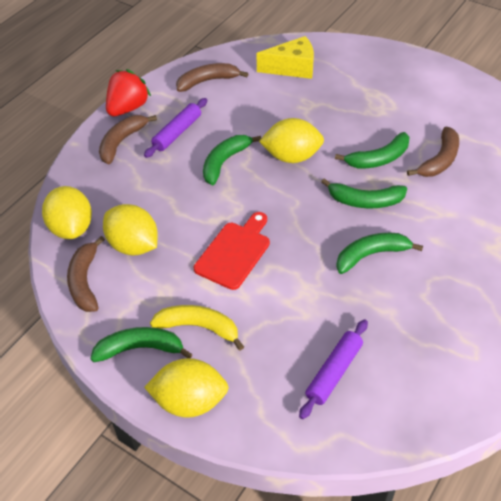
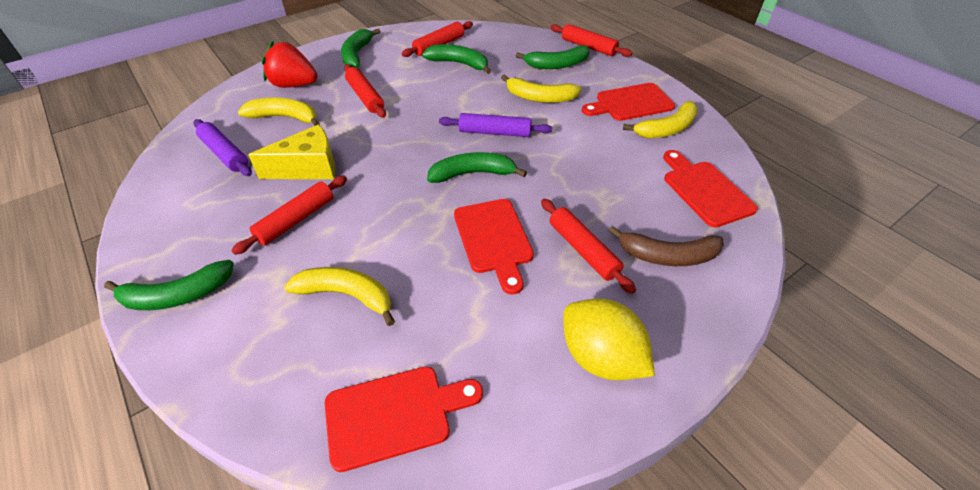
brown banana: [67,236,105,312] [99,115,157,164] [176,63,248,92] [407,127,459,177] = 4 -> [608,226,724,266] = 1
red cutting board: [194,212,270,290] = 1 -> [325,367,483,472] [454,199,534,295] [582,83,675,121] [663,150,758,227] = 4
red rolling pin: none = 0 -> [231,175,347,255] [344,64,386,118] [402,21,473,57] [541,199,636,294] [550,24,632,57] = 5
yellow banana: [150,305,244,350] = 1 -> [238,97,320,126] [284,267,395,326] [501,74,582,103] [623,101,698,138] = 4
yellow lemon: [42,186,92,239] [103,204,158,255] [144,358,229,418] [259,118,324,163] = 4 -> [563,298,655,381] = 1

